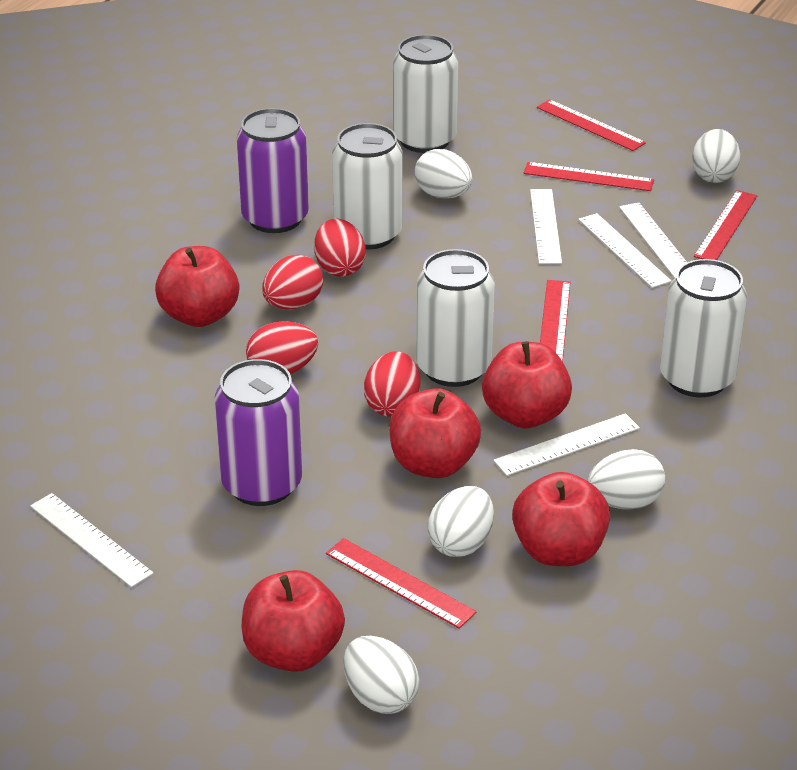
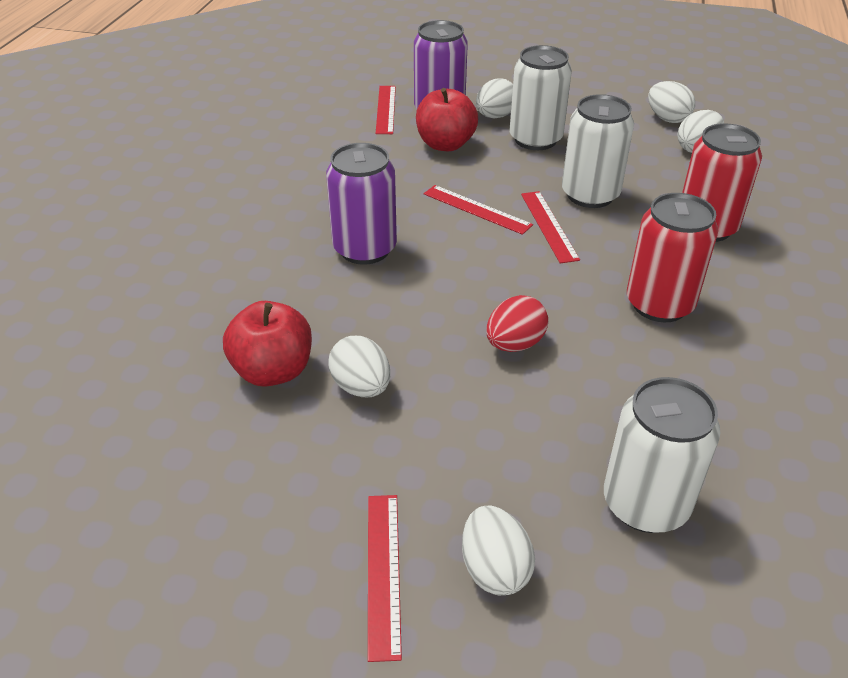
red apple: [155,246,239,327] [242,570,345,672] [389,388,481,478] [482,341,572,429] [512,472,610,566] = 5 -> [223,301,312,387] [416,88,478,151] = 2
red can: none = 0 -> [627,193,718,322] [682,123,762,242] = 2
red egg: [246,321,318,374] [262,255,323,309] [314,219,366,277] [364,351,420,417] = 4 -> [486,295,548,352] = 1
red ruler: [326,538,476,629] [523,162,654,191] [537,99,646,151] [540,280,571,362] [694,190,758,260] = 5 -> [368,495,402,662] [376,86,396,134] [424,185,533,235] [521,191,580,264] = 4
white can: [332,123,402,249] [393,35,458,153] [416,249,495,387] [660,259,747,397] = 4 -> [510,45,572,150] [562,94,634,208] [604,377,721,533] = 3
white ruler: [30,493,154,588] [493,413,640,476] [530,189,562,264] [578,213,671,288] [619,203,687,278] = 5 -> none = 0

